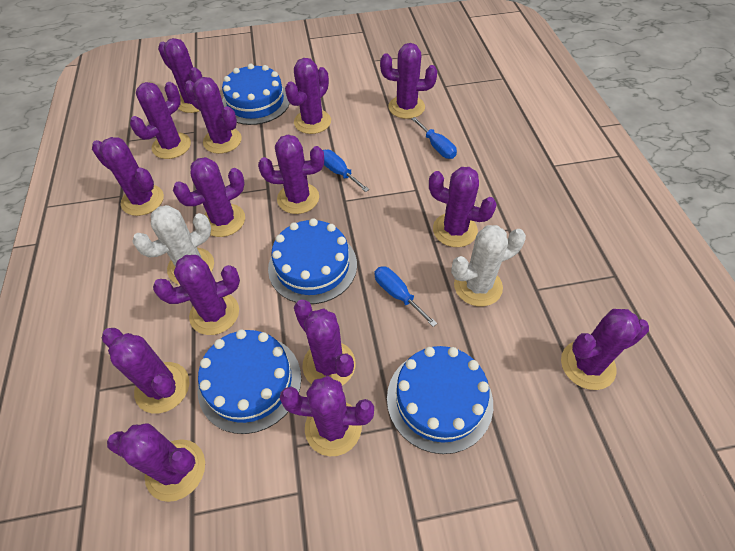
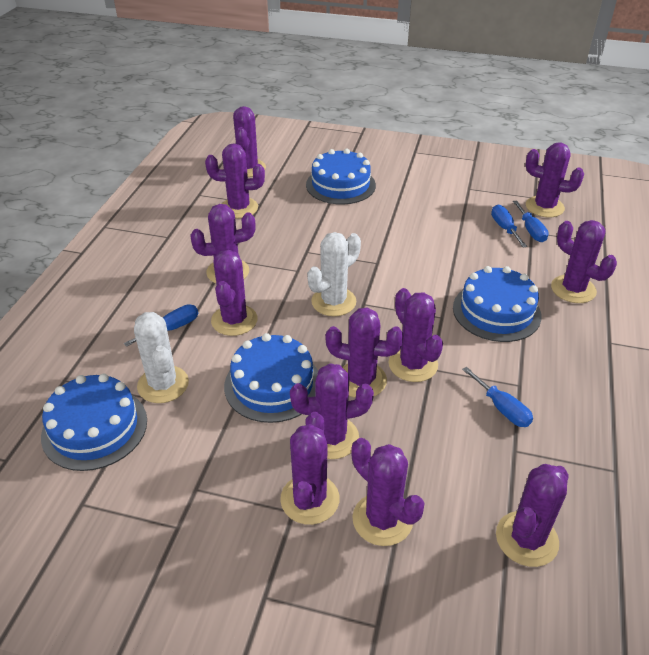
blue screwdriver: [323,150,369,192] [374,266,437,327] [411,117,457,159] = 3 -> [124,304,198,347] [462,367,533,427] [491,205,527,248] [513,200,549,242] = 4
purple cactus: [92,137,164,216] [102,328,189,413] [107,423,205,502] [130,82,191,159] [153,255,240,335] [158,38,202,113] [173,157,245,237] [184,77,242,154] [258,135,324,214] [280,376,374,456] [285,58,331,134] [294,300,355,385] [380,43,437,119] [429,167,497,247] [561,309,649,390] = 15 -> [190,204,256,283] [205,143,265,219] [211,250,258,336] [233,106,266,177] [280,412,340,525] [290,363,374,459] [325,308,404,398] [351,438,425,546] [389,288,443,382] [496,464,569,567] [525,143,584,217] [551,220,617,303] = 12

